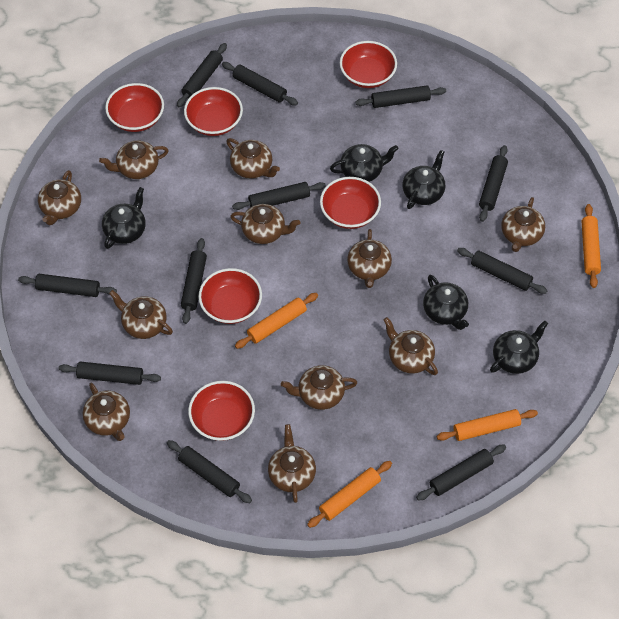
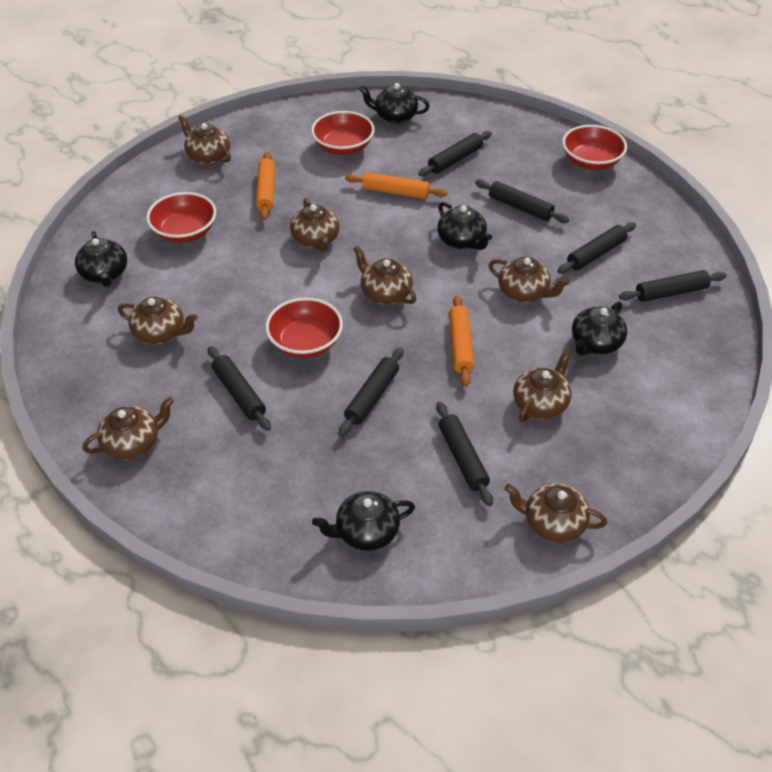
black rolling pin: [18,274,117,297] [58,362,161,385] [167,440,252,503] [177,43,227,107] [181,238,207,324] [222,62,298,105] [232,182,326,210] [355,85,446,108] [416,445,506,501] [457,248,548,294] [479,145,508,222] = 11 -> [208,346,271,431] [339,347,404,437] [418,131,492,176] [436,402,493,506] [475,179,569,223] [557,222,636,274] [619,270,727,302] = 7
brown teapot: [38,170,81,226] [83,383,130,441] [99,141,169,179] [109,290,173,339] [226,138,280,179] [230,204,300,244] [268,424,316,503] [281,365,357,410] [347,229,392,288] [384,317,438,375] [501,197,545,252] = 11 -> [82,397,174,460] [118,297,198,345] [178,115,231,165] [290,198,340,252] [353,246,417,305] [489,257,570,303] [505,483,607,543] [513,348,572,422] = 8
orange rolling pin: [235,293,318,349] [307,461,392,528] [437,409,538,441] [582,204,601,288] = 4 -> [256,152,275,220] [345,172,447,199] [449,295,474,387] = 3
red bowl: [105,83,164,132] [184,87,243,136] [188,381,255,441] [199,268,262,324] [320,177,381,229] [340,41,397,88] = 6 -> [146,192,216,243] [265,298,343,358] [311,111,375,155] [562,125,627,170] = 4

